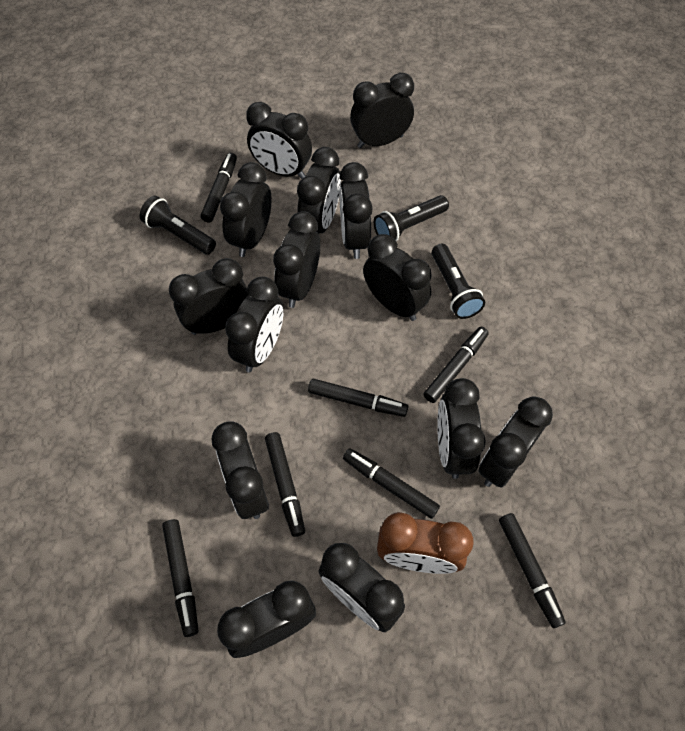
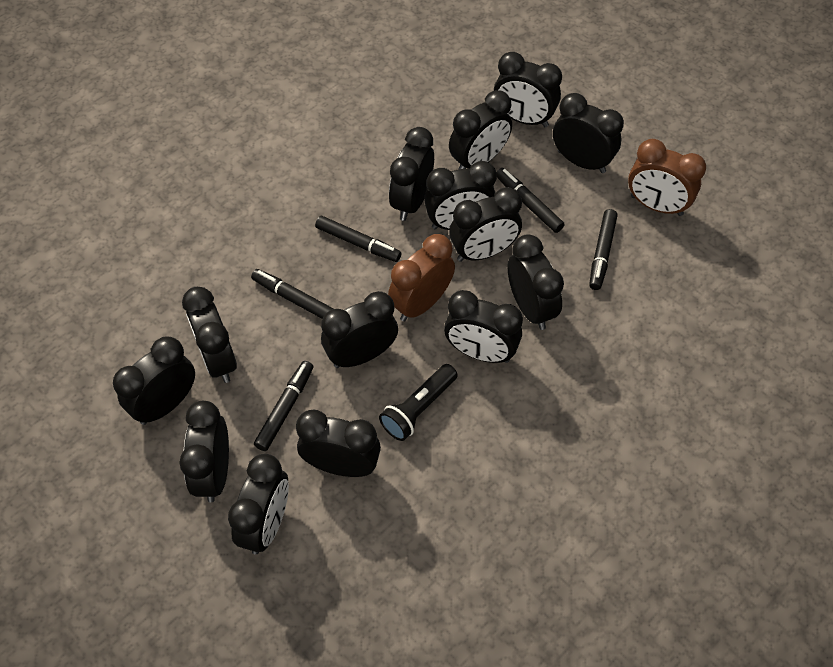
black flashlight: [140,196,216,255] [374,195,449,242] [432,244,485,319] = 3 -> [379,364,458,441] = 1
black marker: [162,519,199,637] [201,153,237,223] [265,432,305,537] [308,379,409,417] [343,448,440,519] [423,327,489,403] [499,513,566,628] = 7 -> [251,269,334,319] [254,361,313,451] [315,216,401,262] [497,168,565,233] [589,209,618,290] = 5
brown clock: [377,512,474,574] = 1 -> [388,234,455,322] [628,139,706,216] = 2

